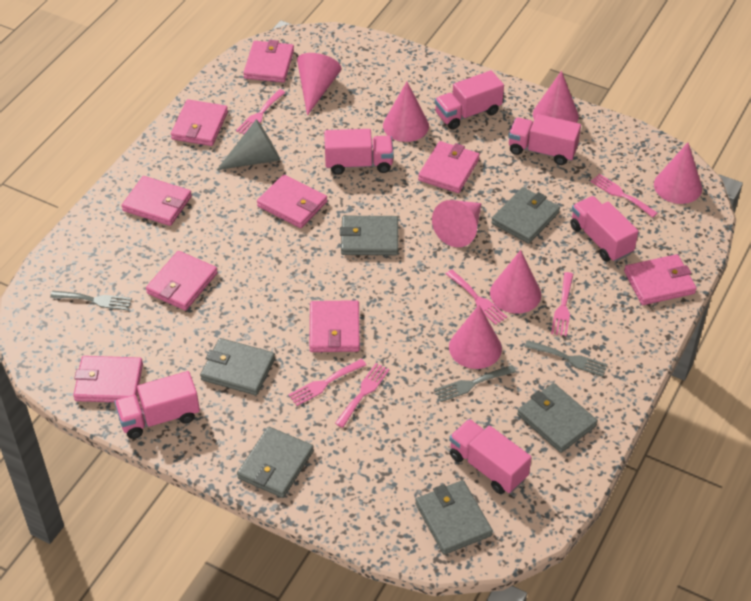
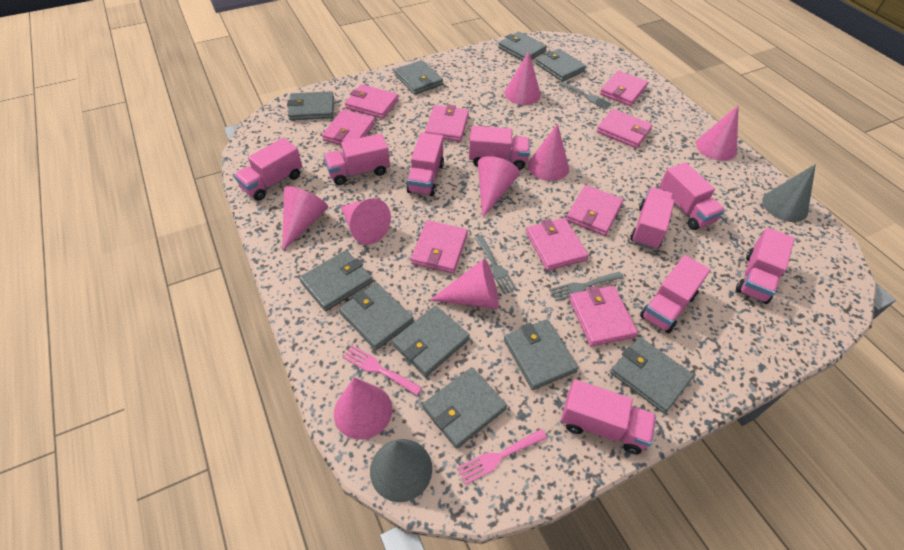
grey cone: [217,119,281,170] = 1 -> [370,439,432,502] [762,164,816,222] = 2
grey wallet: [200,338,275,395] [237,427,314,498] [340,216,398,255] [415,480,493,555] [491,187,560,244] [517,383,598,453] = 6 -> [287,91,334,120] [299,250,373,311] [339,283,414,350] [392,306,470,377] [394,60,443,95] [422,367,507,449] [498,31,547,61] [504,319,578,390] [536,49,586,82] [610,337,694,413] = 10
pink cone: [297,53,341,116] [383,82,429,142] [432,200,481,247] [449,305,502,369] [490,250,541,314] [533,71,579,123] [654,143,702,204] = 7 -> [282,186,328,251] [334,377,392,439] [341,198,391,245] [430,259,499,309] [478,156,520,217] [505,51,541,105] [528,124,569,181] [696,105,739,161] = 8
pink fork: [236,89,286,135] [288,359,366,406] [335,363,390,428] [446,270,507,325] [551,272,573,336] [590,174,657,218] = 6 -> [343,345,422,396] [457,429,547,485] = 2
pink truck: [114,371,200,439] [324,129,394,175] [435,70,504,130] [449,419,532,494] [508,114,581,165] [570,196,638,262] = 6 -> [234,138,302,201] [324,133,390,185] [406,132,444,196] [469,126,530,170] [561,380,656,454] [630,187,675,250] [640,255,710,333] [659,162,725,230] [736,228,795,304] = 9

